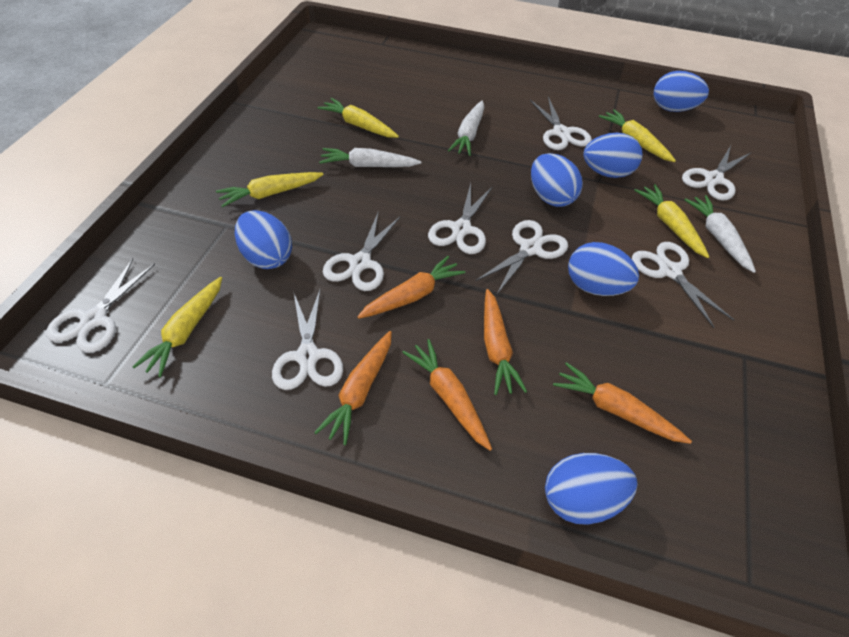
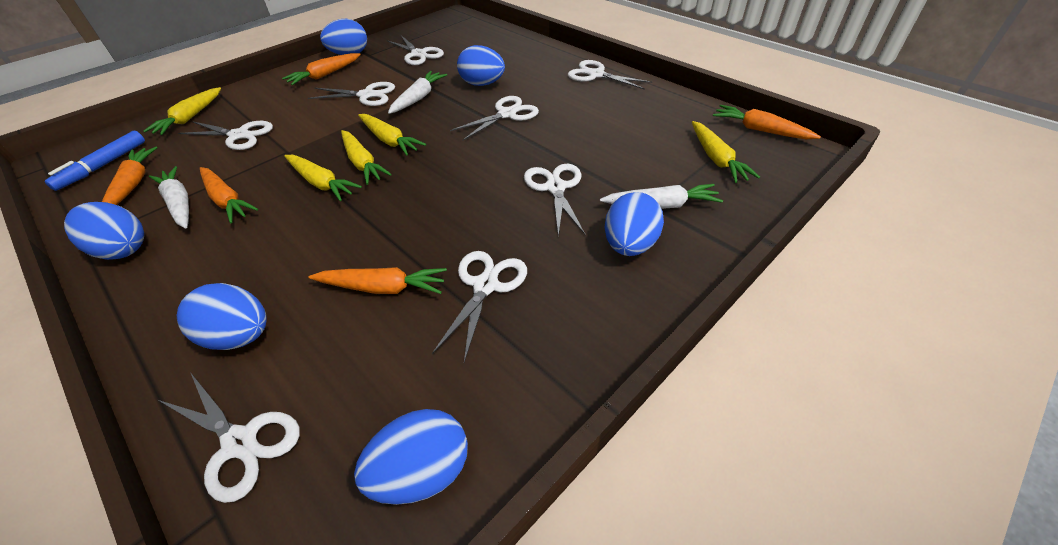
blue marker: none = 0 -> [44,131,145,191] = 1

